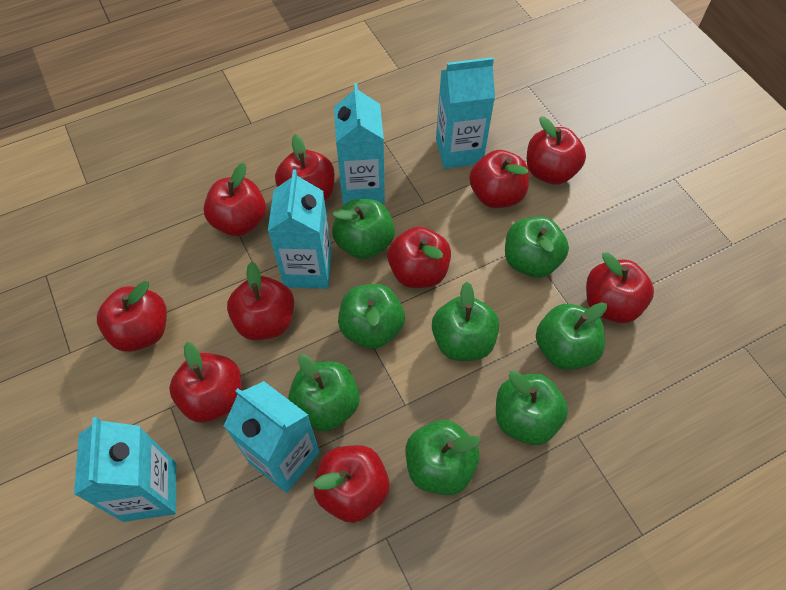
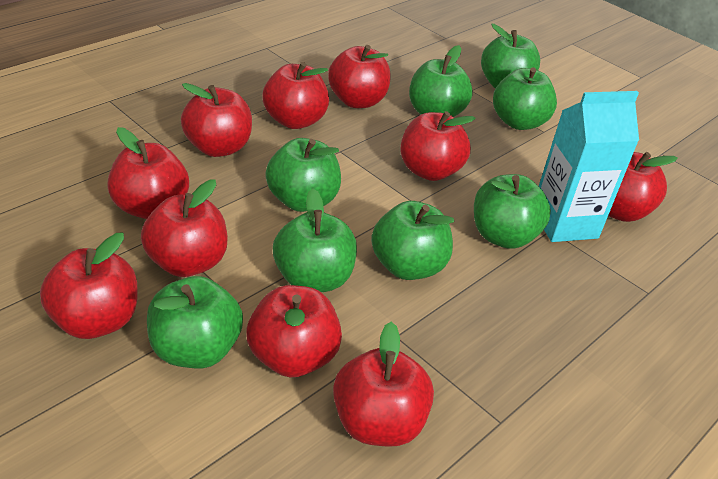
turquoise carton: [74,417,176,522] [224,381,320,493] [268,170,332,289] [334,83,385,205] [436,57,495,169] = 5 -> [539,91,639,242] = 1

